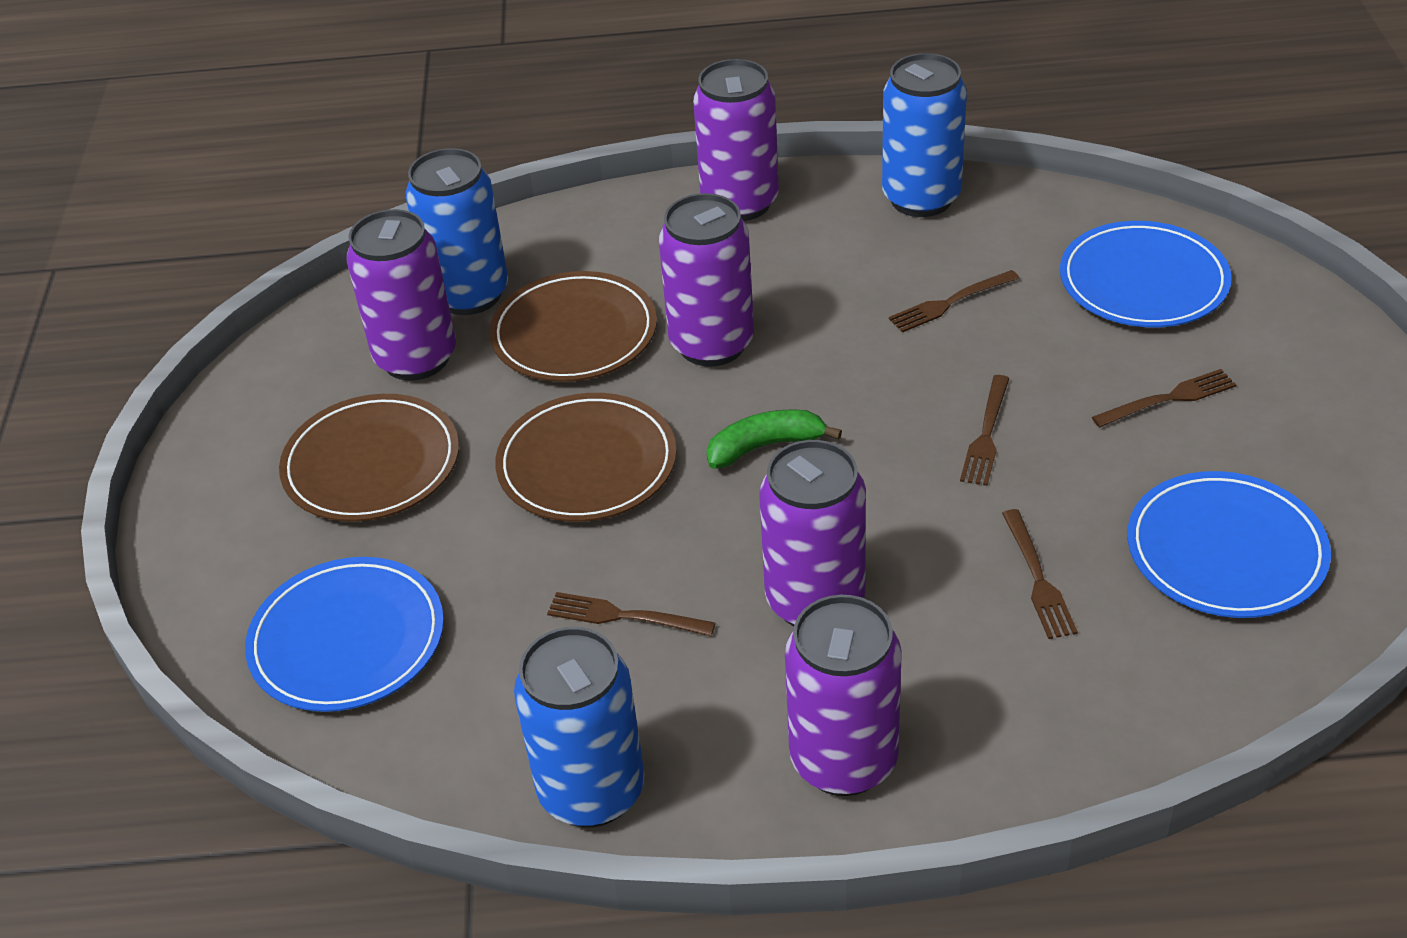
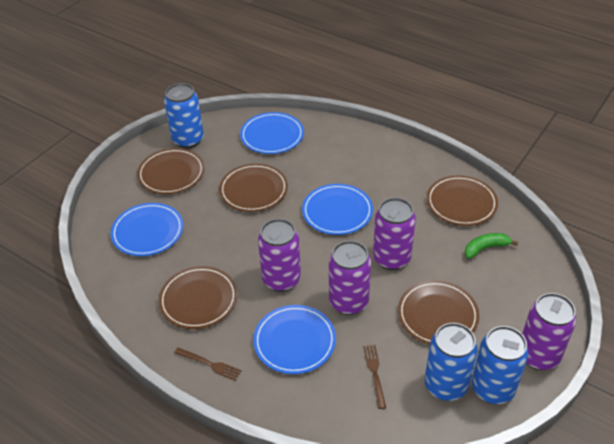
blue plate: [245,557,444,712] [1060,221,1232,327] [1127,471,1331,618] = 3 -> [111,203,183,256] [240,112,304,154] [253,305,336,374] [302,184,373,235] = 4
brown fork: [547,592,715,636] [889,270,1019,332] [960,375,1010,486] [1002,509,1078,639] [1092,369,1236,427] = 5 -> [174,348,242,381] [363,345,386,409] = 2
brown plate: [279,394,459,522] [490,271,657,382] [495,393,676,522] = 3 -> [137,148,205,194] [159,266,237,329] [219,163,288,212] [398,280,479,345] [427,175,498,226] = 5
purple can: [346,209,456,381] [659,193,754,367] [693,59,779,221] [759,440,866,627] [785,595,902,796] = 5 -> [258,219,301,292] [329,241,371,315] [373,198,416,270] [522,293,576,370] = 4

